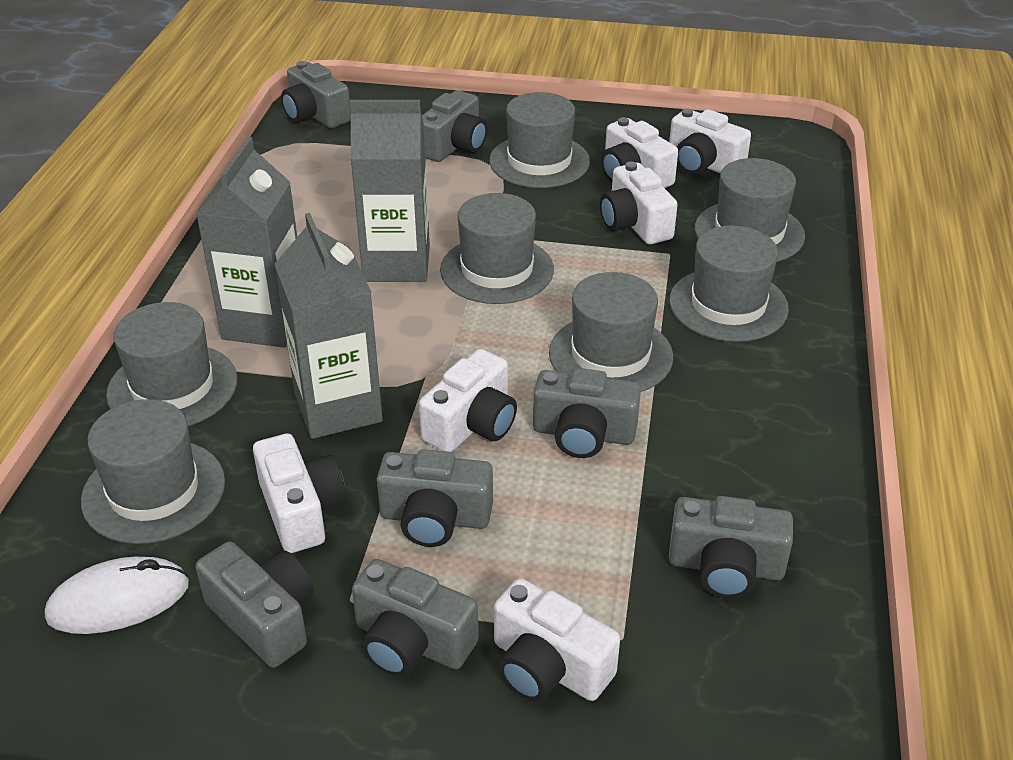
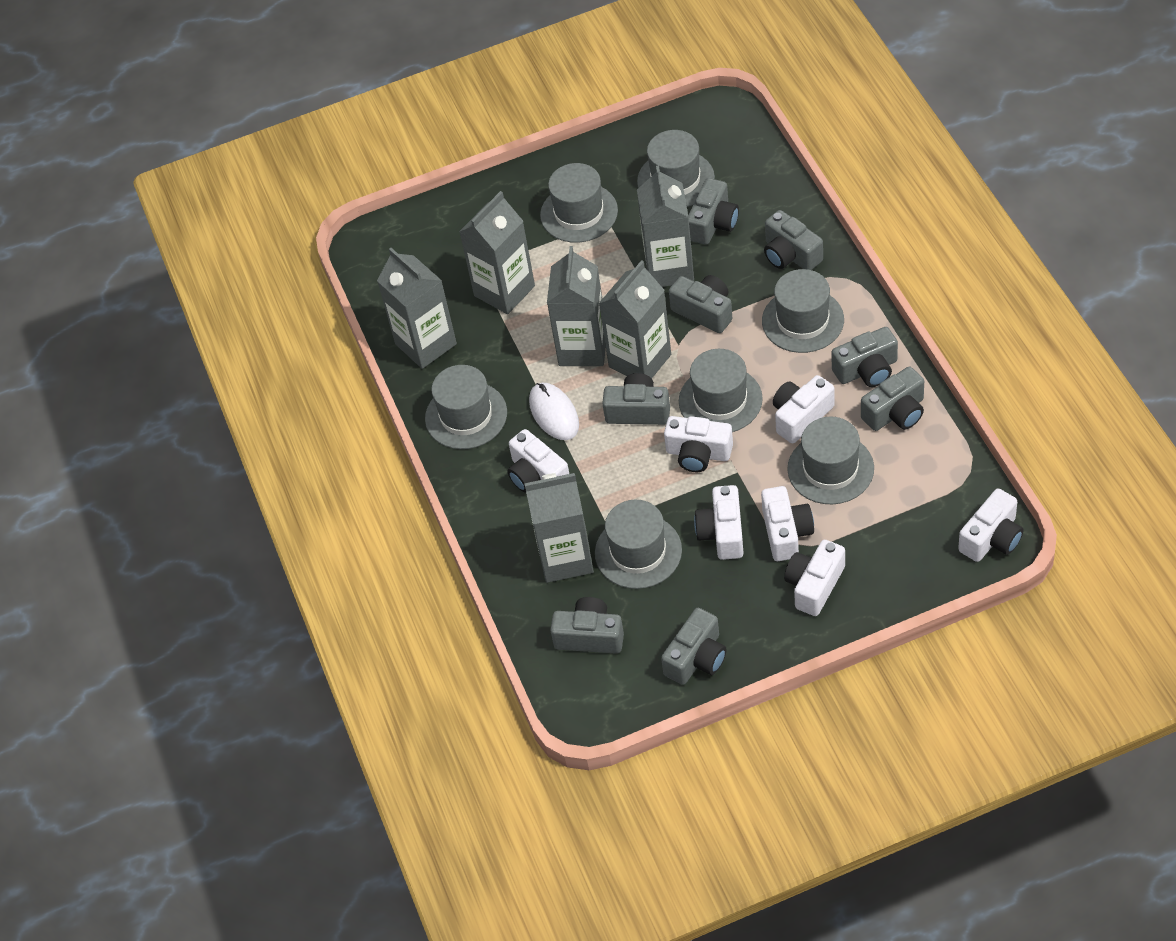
grey camera: [195,542,314,668] [281,61,351,128] [352,559,479,677] [377,449,493,547] [422,90,487,162] [533,368,641,458] [669,496,793,598] = 7 -> [550,597,624,654] [602,373,670,425] [661,608,726,685] [669,275,732,333] [688,178,739,245] [764,210,823,270] [831,327,898,387] [861,367,924,431] = 8
grey carton: [196,137,297,348] [275,213,383,439] [350,100,430,282] = 3 -> [377,248,457,369] [459,191,535,314] [525,473,594,583] [547,246,606,366] [599,260,671,378] [637,165,694,287] = 6
white camera: [253,433,346,553] [419,349,517,452] [494,578,620,702] [600,161,678,244] [601,117,678,188] [669,108,751,175] = 6 -> [507,429,569,493] [664,416,733,472] [694,485,744,560] [761,486,814,561] [773,375,835,443] [784,540,845,616] [958,488,1023,562] = 7

